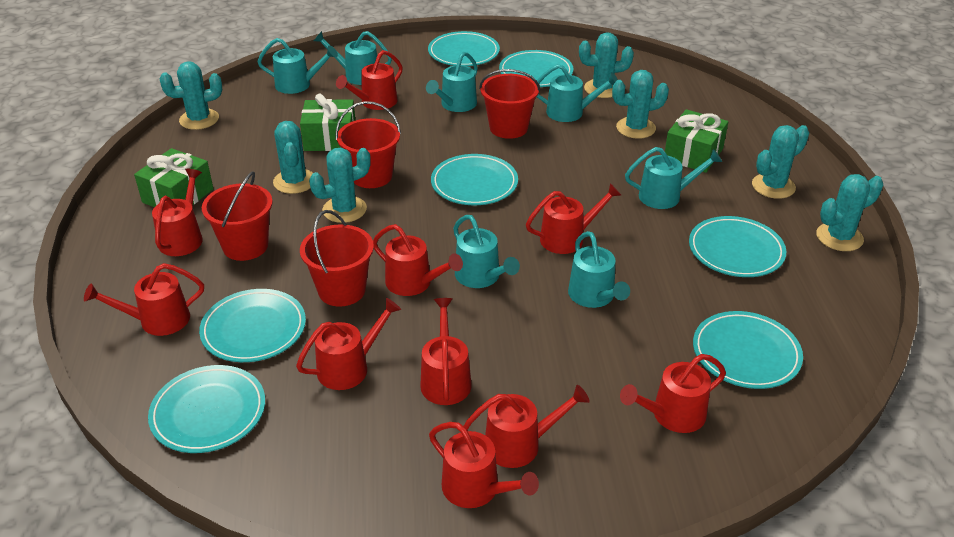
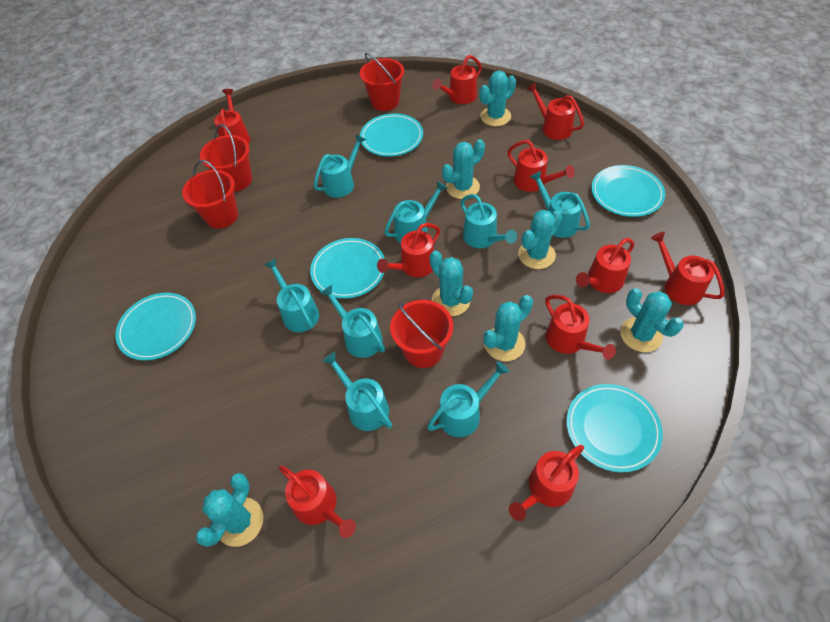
green gift: [134,148,213,207] [300,94,355,151] [665,109,728,173] = 3 -> none = 0
turquoise plate: [148,365,265,453] [199,289,306,362] [428,31,500,66] [431,154,518,205] [499,50,573,87] [689,216,786,277] [693,311,803,389] = 7 -> [115,293,196,361] [310,238,385,299] [360,113,423,157] [567,384,663,472] [592,165,665,217] = 5
turquoise watering can: [257,38,338,94] [314,31,392,85] [426,52,478,112] [453,215,520,288] [537,64,618,122] [568,231,630,308] [625,147,722,209] = 7 -> [264,259,319,332] [314,134,366,198] [320,285,385,358] [323,352,392,431] [384,181,447,243] [427,361,509,437] [461,194,517,248] [530,171,590,238] = 8

